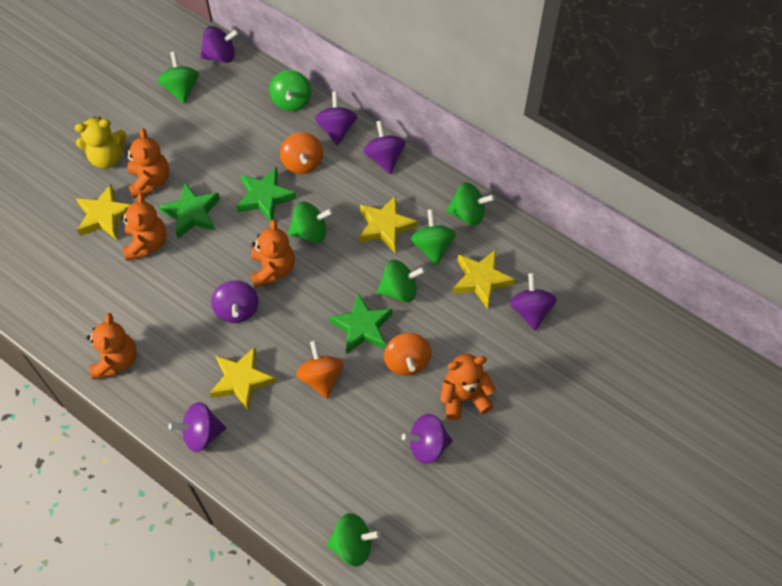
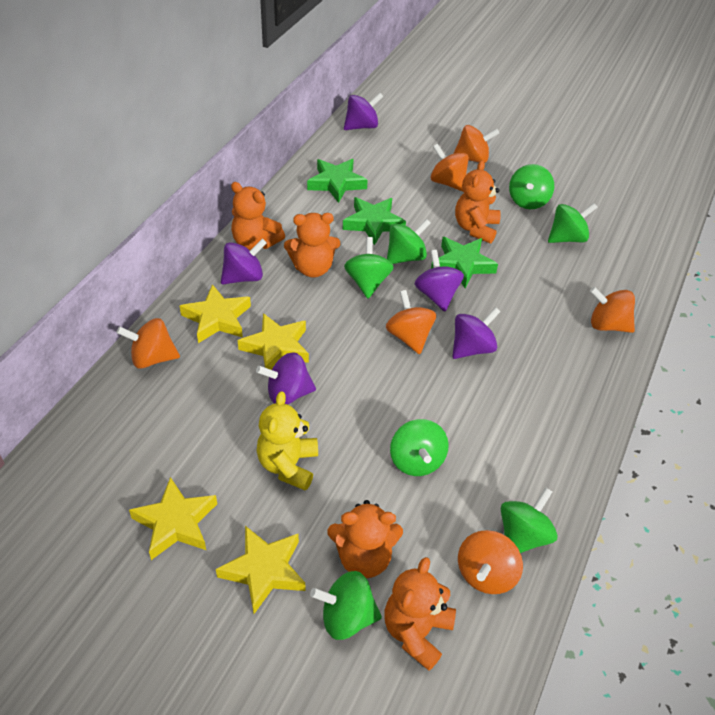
orange spinning top: [280,132,323,174] [296,340,343,399] [384,333,431,376] = 3 -> [117,318,180,369] [386,290,436,354] [431,144,469,192] [453,125,499,163] [458,530,523,594] [590,287,635,333] = 6
purple spinning top: [169,402,226,452] [200,26,239,63] [211,280,259,323] [315,91,357,146] [364,120,406,174] [402,414,453,464] [510,273,557,331] = 7 -> [221,238,267,284] [256,352,316,404] [344,93,383,130] [414,250,464,312] [452,307,501,359] = 5

